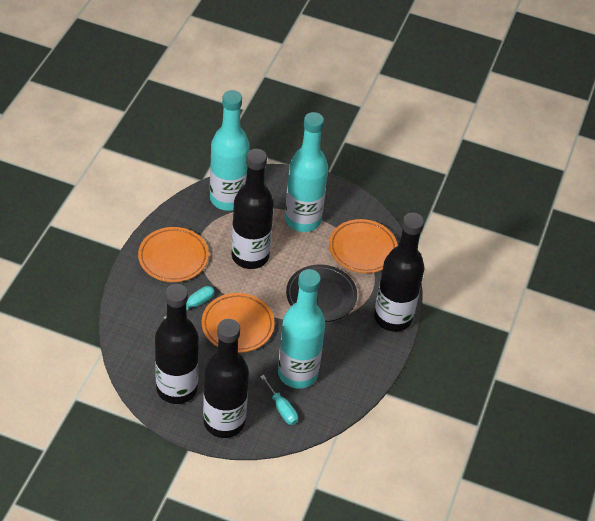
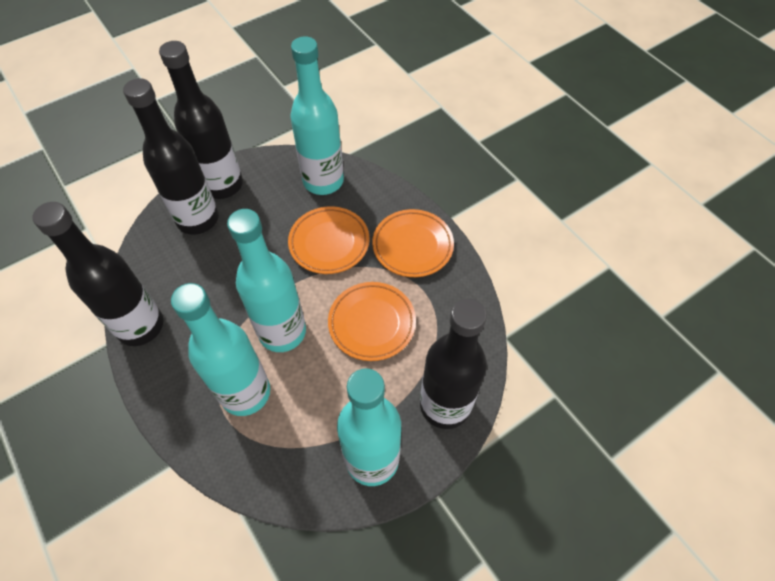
black plate: [286,265,357,322] = 1 -> none = 0
turquoise bottle: [210,90,250,211] [278,269,325,389] [285,112,328,232] = 3 -> [171,283,270,416] [227,209,306,352] [291,36,344,195] [337,368,401,486] = 4
turquoise screwdriver: [164,286,215,319] [260,375,298,425] = 2 -> none = 0

